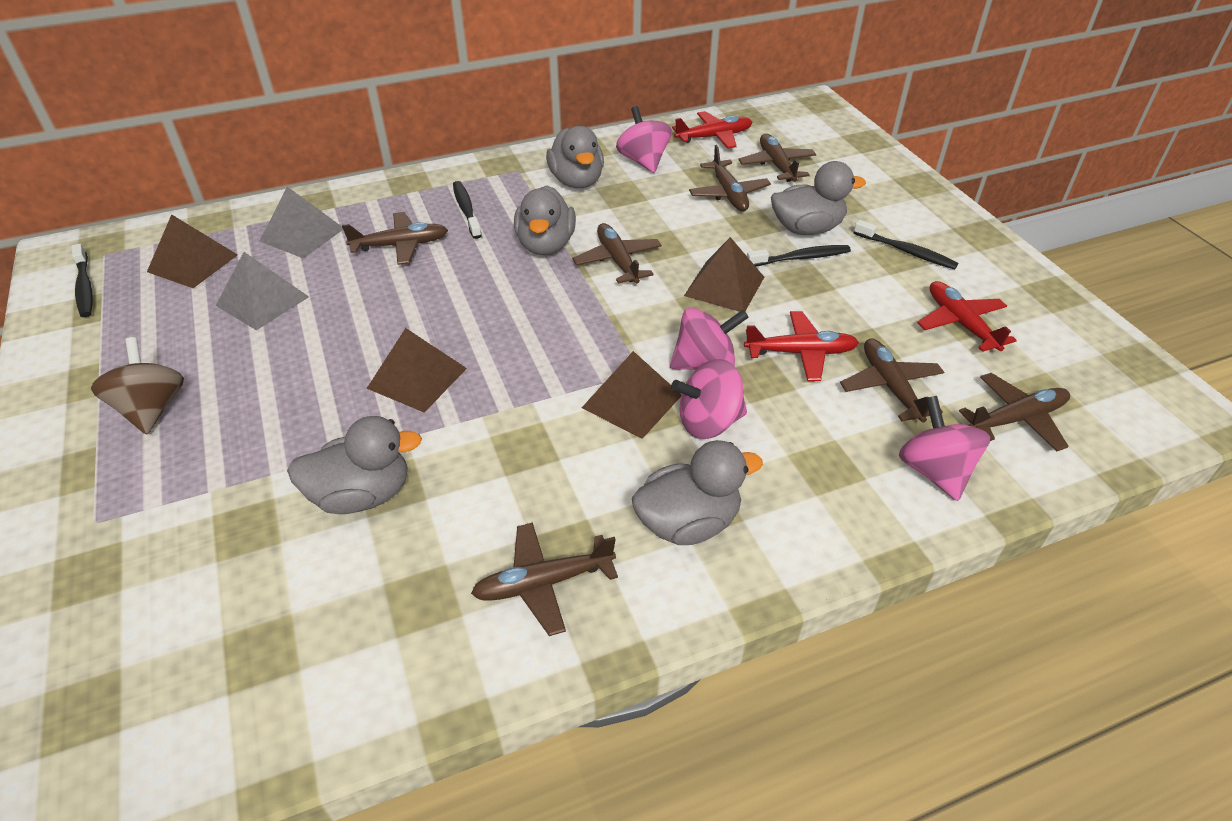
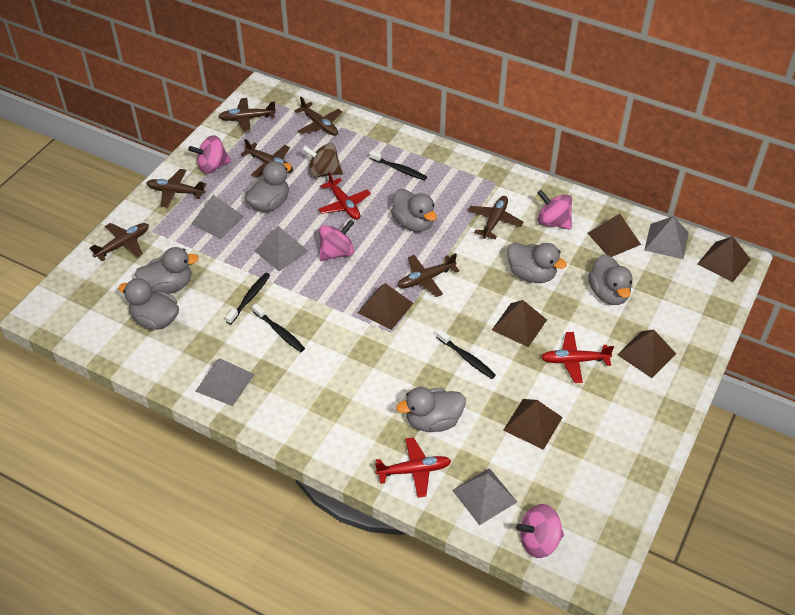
brown pyramid: [147,214,238,288] [366,328,467,413] [582,351,682,439] [684,237,764,312] = 4 -> [358,283,413,330] [492,300,547,347] [503,399,563,450] [587,214,641,257] [617,330,676,378] [698,236,751,282] = 6
grey duck: [287,416,422,514] [514,186,576,255] [546,126,604,188] [632,440,763,545] [771,161,866,235] = 5 -> [118,278,179,330] [135,247,199,294] [245,161,291,212] [391,189,437,232] [396,387,466,432] [507,243,567,283] [588,254,633,305] = 7
grey pyramid: [216,252,309,330] [260,187,343,258] = 2 -> [191,195,245,239] [196,358,255,406] [254,226,309,271] [452,468,517,525] [644,216,689,259] = 5

